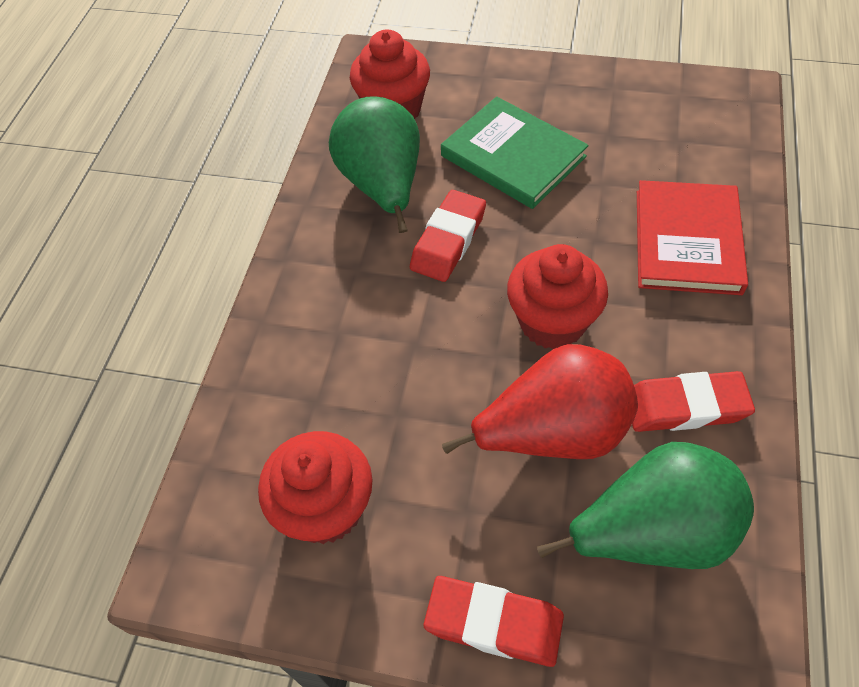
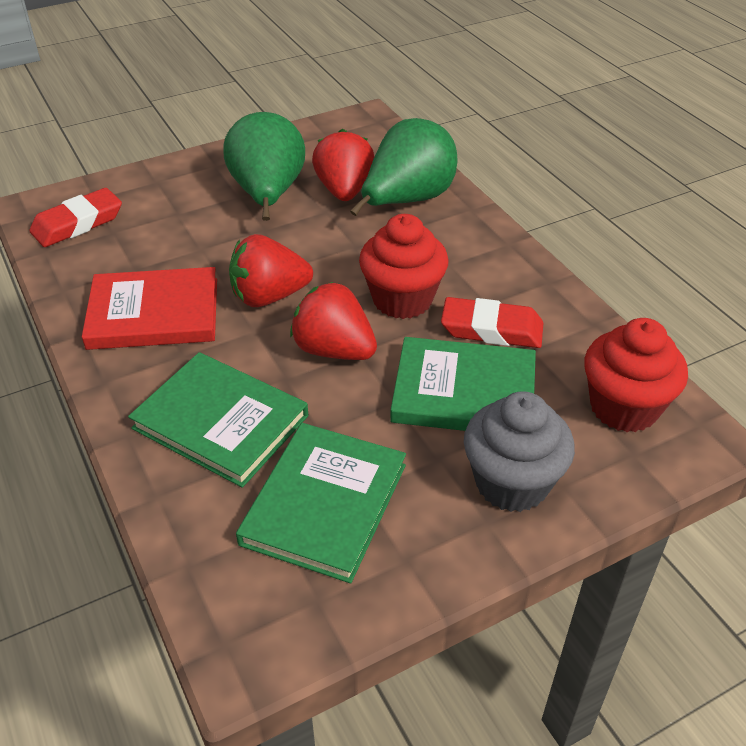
green book: [441,96,589,209] = 1 -> [128,352,308,488] [236,423,406,583] [390,337,536,431] = 3
grey cupcake: none = 0 -> [464,391,575,512] = 1
red cupcake: [258,431,373,544] [350,29,430,119] [507,244,608,349] = 3 -> [359,214,448,319] [584,318,688,432] = 2
red eraser: [410,190,486,282] [424,576,564,667] [632,371,755,432] = 3 -> [29,188,122,247] [441,297,543,348] = 2
red pear: [442,344,638,459] = 1 -> none = 0
red strawberry: none = 0 -> [229,234,313,307] [290,282,377,360] [312,129,374,201] = 3

